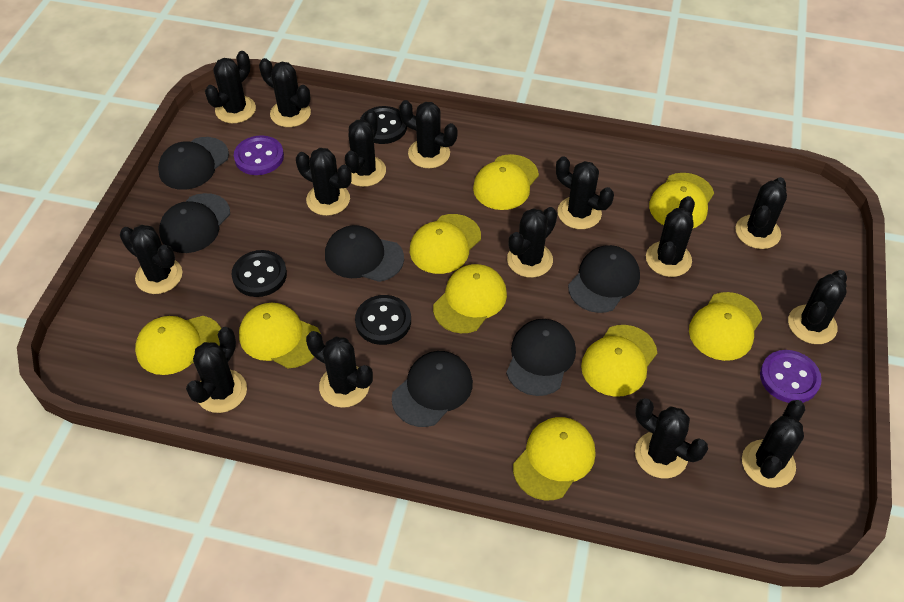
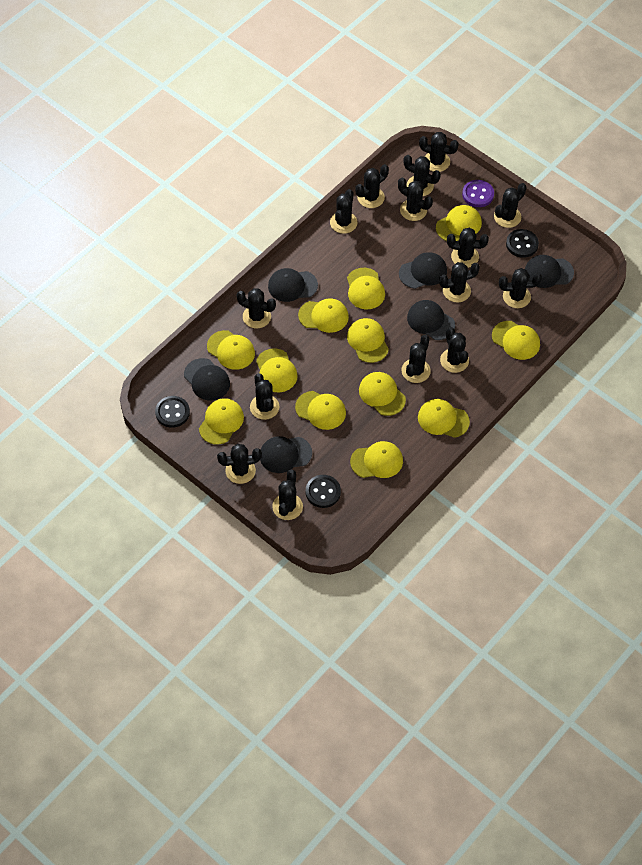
purple button: [234,135,284,175] [760,350,822,403] = 2 -> [462,180,494,207] = 1
yellow cap: [135,316,221,375] [239,303,321,368] [410,214,481,274] [433,264,507,333] [473,154,539,210] [513,417,596,500] [581,325,657,397] [649,173,714,228] [689,292,762,361] = 9 -> [199,398,244,445] [207,330,255,370] [256,348,298,392] [295,391,346,430] [298,298,349,333] [347,268,385,309] [347,318,389,363] [350,441,403,478] [359,372,406,416] [418,399,470,438] [436,205,482,241] [492,321,540,360] = 12

